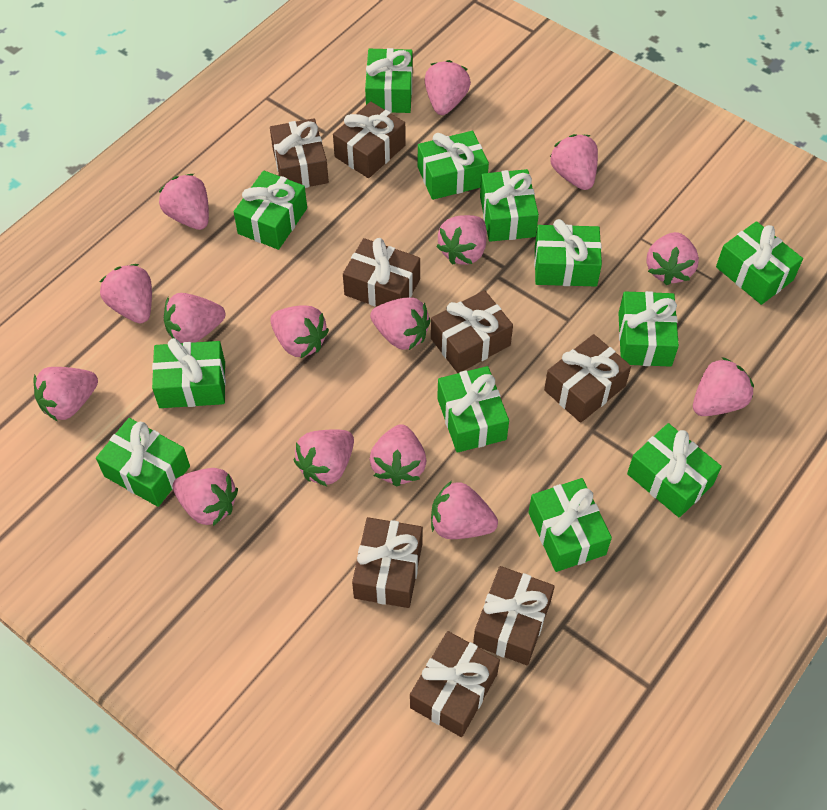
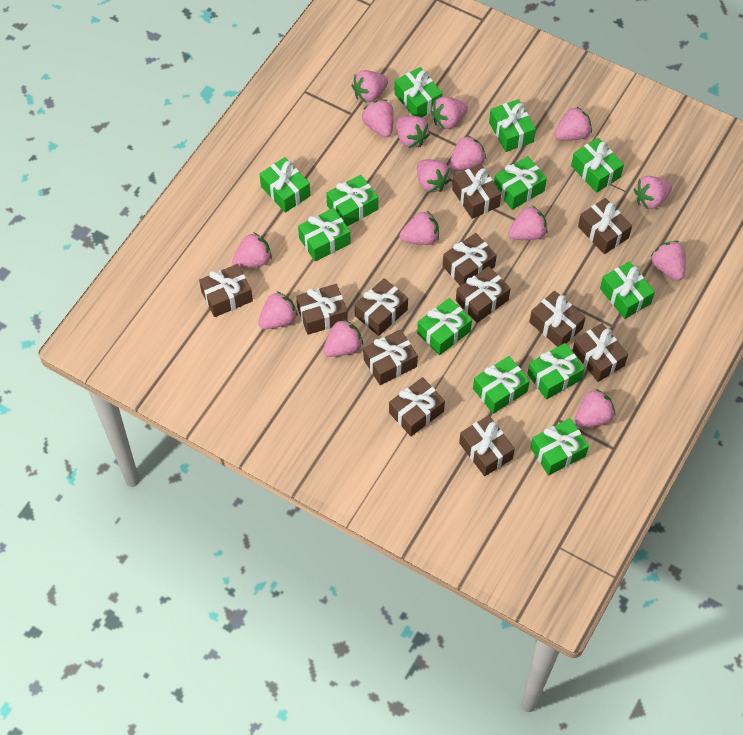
brown gift: [270,118,329,188] [333,102,406,178] [343,238,420,307] [352,517,423,608] [410,631,500,737] [431,290,513,373] [473,566,555,665] [544,334,631,423] = 8 -> [199,264,253,317] [296,284,348,335] [355,278,408,336] [363,330,418,385] [389,377,445,436] [443,233,497,286] [452,164,501,219] [456,266,511,323] [459,415,515,476] [529,291,586,347] [572,323,628,382] [578,198,632,254] = 12

